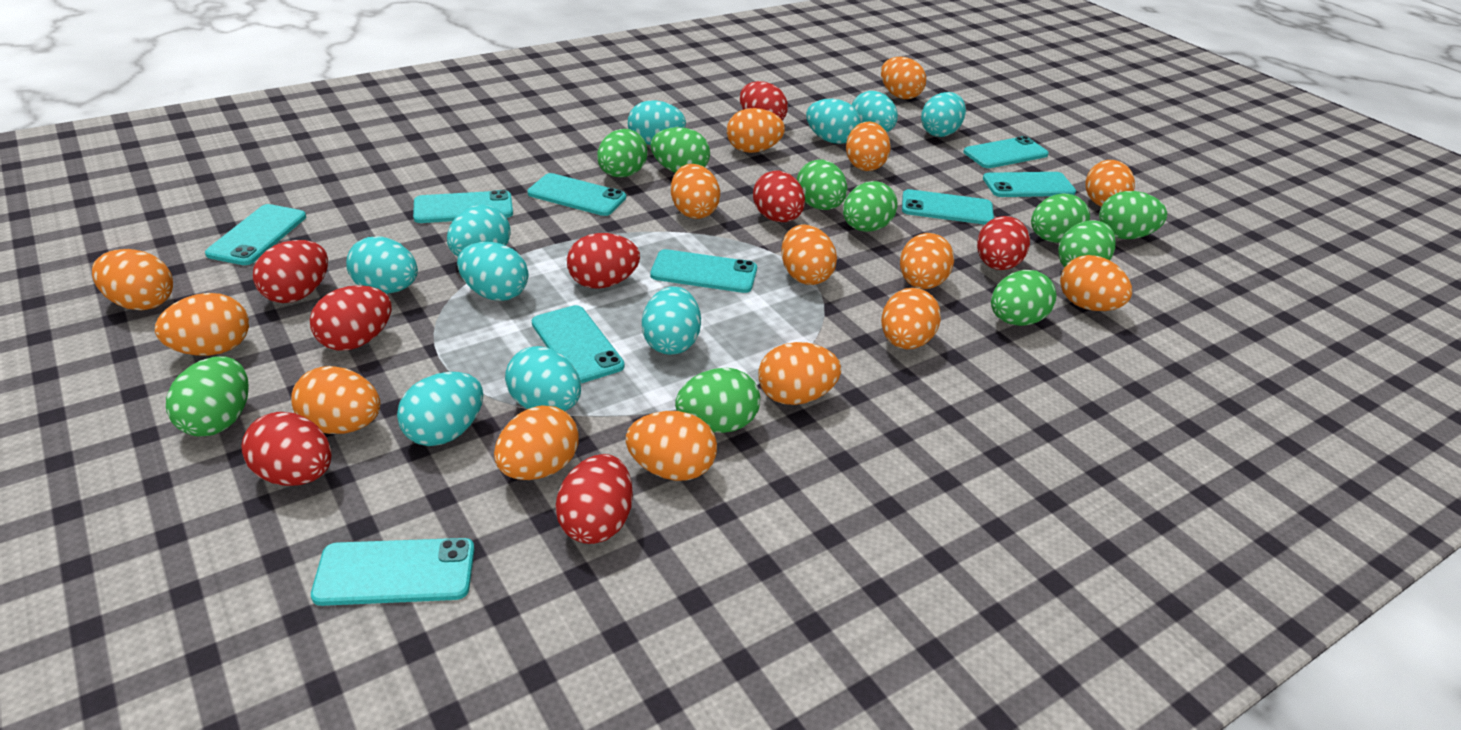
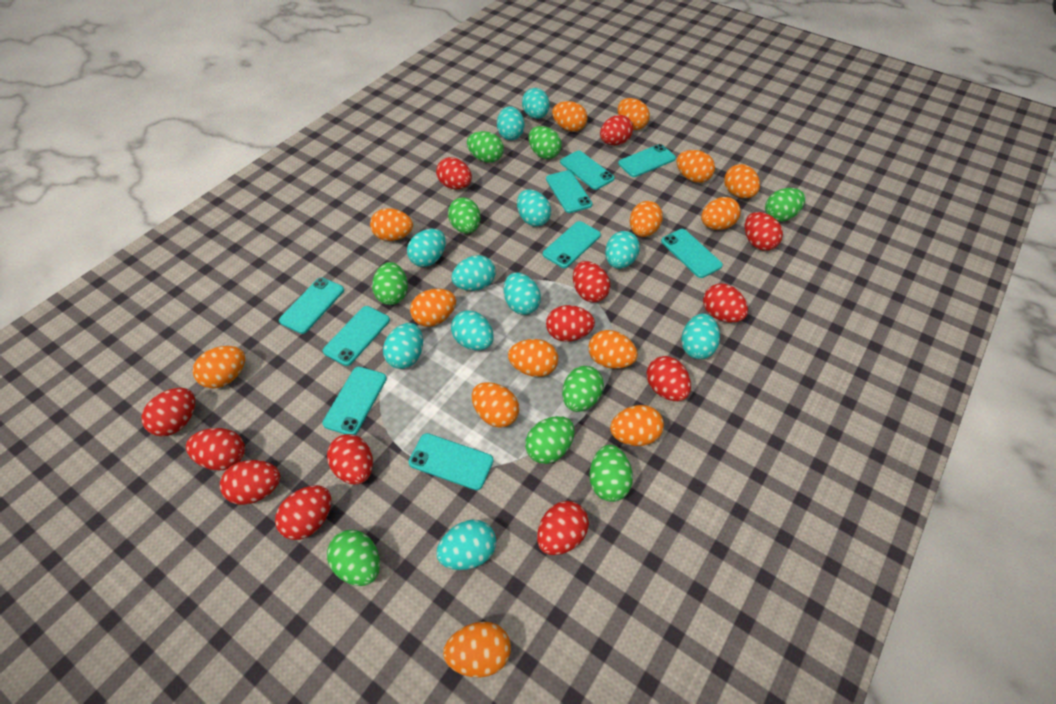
green egg: [166,357,249,436] [597,129,648,177] [650,127,710,173] [675,368,760,433] [797,159,847,210] [843,181,897,232] [991,270,1056,326] [1031,194,1090,243] [1058,220,1116,267] [1099,191,1167,239] = 10 -> [327,530,380,586] [372,262,408,305] [448,197,481,234] [467,131,504,163] [525,416,575,464] [529,126,562,159] [562,366,604,412] [590,445,633,502] [765,188,805,222] = 9
orange egg: [92,249,173,311] [155,293,249,356] [291,366,380,434] [494,405,579,480] [626,411,717,481] [671,164,720,219] [727,108,785,153] [758,342,841,405] [781,225,837,285] [846,122,891,171] [881,57,926,99] [881,288,941,350] [900,233,954,289] [1060,255,1132,311] [1085,160,1135,207] = 15 -> [192,346,245,389] [370,208,413,241] [410,289,456,327] [443,622,511,678] [472,382,519,428] [508,339,558,377] [552,101,587,132] [588,330,638,369] [610,405,664,446] [618,98,650,130] [630,201,663,237] [677,150,715,183] [701,197,741,230] [724,164,760,198] = 14
red egg: [241,412,331,486] [253,240,328,303] [310,285,391,351] [555,454,633,544] [567,233,640,289] [740,81,788,120] [753,171,805,222] [977,216,1030,270] = 8 -> [141,388,195,436] [186,428,245,471] [220,460,280,505] [275,485,331,540] [327,434,373,485] [436,157,472,189] [537,501,589,555] [546,305,595,342] [573,261,610,303] [600,115,633,145] [646,356,691,401] [703,283,748,323] [744,212,783,251] = 13
turquoise egg: [346,236,418,294] [397,372,483,446] [447,205,511,256] [457,242,528,301] [505,346,581,411] [628,100,686,145] [642,286,701,355] [806,99,861,144] [852,91,898,132] [921,92,966,137] = 10 -> [383,323,423,369] [407,229,446,267] [436,520,496,570] [451,311,494,350] [452,255,495,291] [497,106,525,140] [504,273,541,315] [517,189,551,226] [522,88,550,119] [605,231,640,269] [681,314,720,359] = 11

